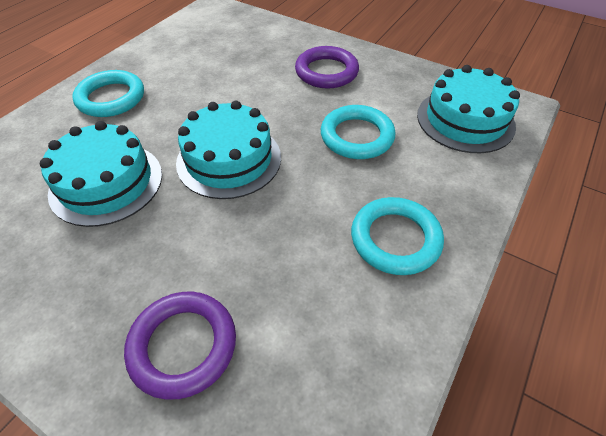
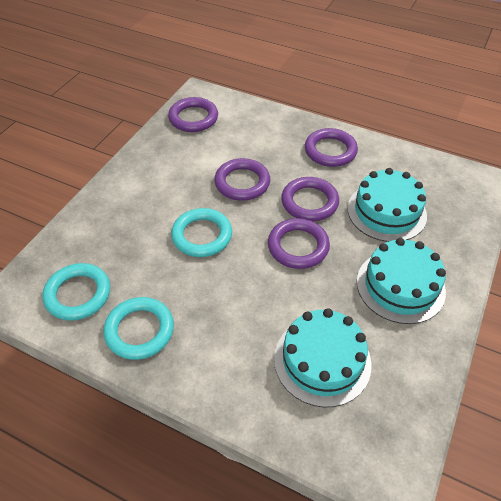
purple ring: [124,292,236,400] [295,46,359,89] = 2 -> [168,97,218,132] [214,158,270,201] [268,218,330,269] [281,177,339,221] [305,128,358,167] = 5

